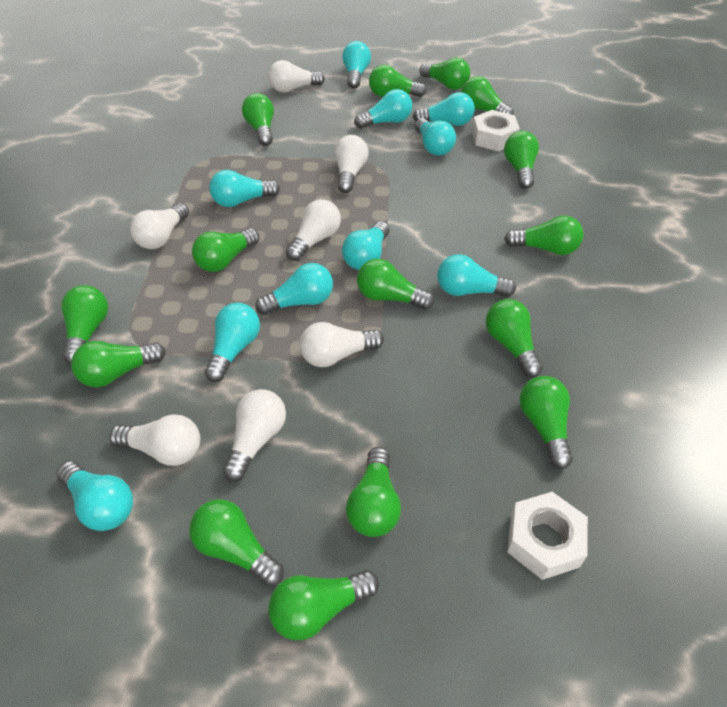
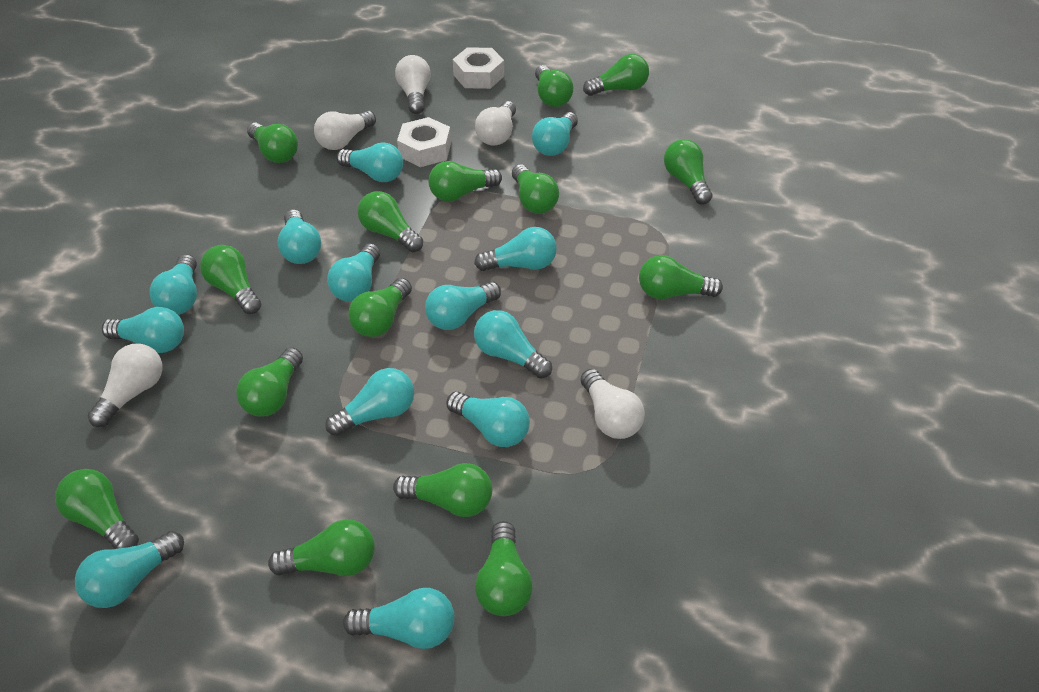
turquoise light bulb: [57,461,133,531] [205,303,260,382] [209,170,280,207] [255,263,333,315] [342,41,371,89] [342,221,389,270] [354,89,412,129] [413,92,475,126] [415,118,456,156] [437,254,516,297] = 10 -> [75,531,184,608] [102,307,184,353] [149,254,197,315] [277,209,321,264] [325,368,414,436] [327,243,380,302] [337,143,403,182] [343,588,455,649] [425,281,501,330] [446,391,530,447] [474,227,557,271] [474,310,552,379] [532,112,578,156] = 13
white light bulb: [109,414,200,466] [130,203,189,249] [223,389,286,482] [268,60,325,93] [286,199,341,261] [300,322,384,367] [334,135,369,193] = 7 -> [88,344,162,427] [314,110,376,150] [395,55,431,114] [475,101,516,146] [580,369,645,439] = 5

